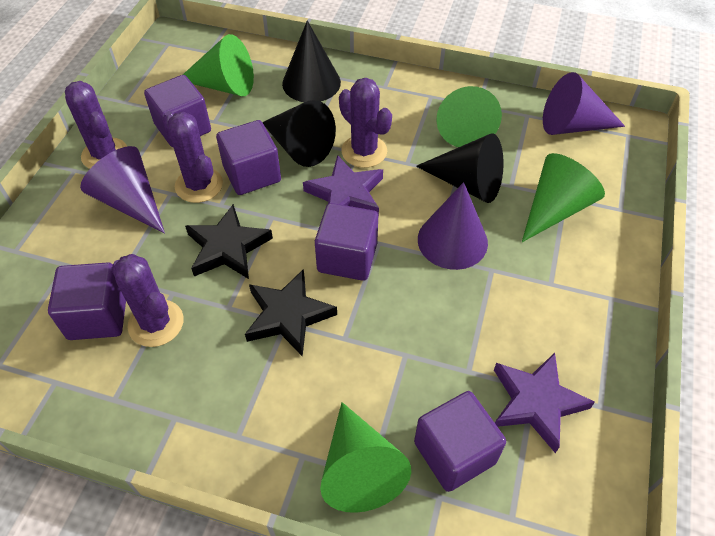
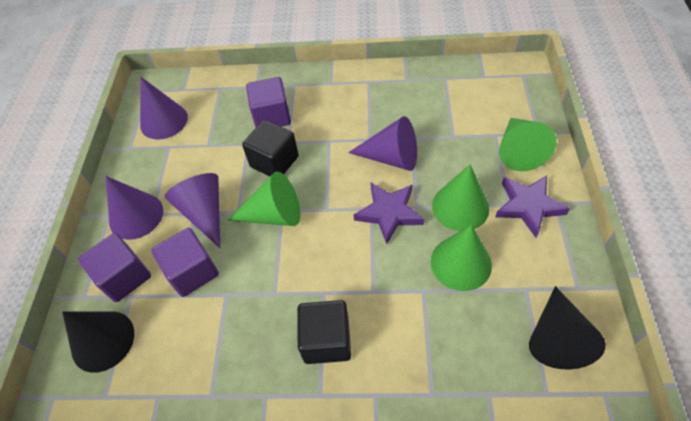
black cone: [262,100,336,167] [282,20,341,102] [416,134,504,203] = 3 -> [62,311,134,373] [529,286,606,369] = 2
black cube: none = 0 -> [242,120,299,177] [297,300,351,364] = 2
black star: [185,204,273,279] [245,269,337,357] = 2 -> none = 0
purple cactus: [65,81,127,169] [111,254,184,347] [162,111,223,203] [339,78,392,168] = 4 -> none = 0
purple cone: [80,146,165,234] [418,182,488,270] [543,72,625,135] = 3 -> [106,176,163,240] [140,77,188,140] [165,173,220,248] [348,116,417,171] = 4
purple cube: [48,262,126,340] [144,75,211,147] [216,120,281,195] [315,203,378,281] [414,391,506,492] = 5 -> [78,233,151,302] [151,228,219,297] [246,77,291,127] = 3

